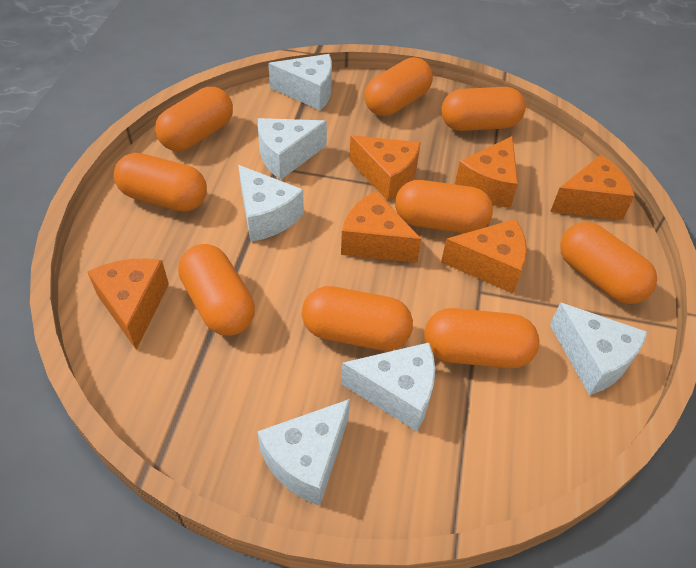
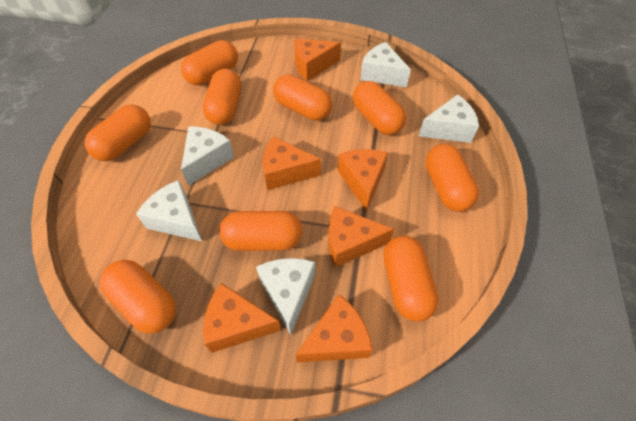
white cheese: [238,165,304,242] [257,399,350,506] [258,118,327,180] [268,54,332,111] [341,343,435,431] [550,302,647,395] = 6 -> [136,180,202,241] [181,126,234,186] [256,258,315,335] [360,42,411,88] [419,95,479,143] = 5

